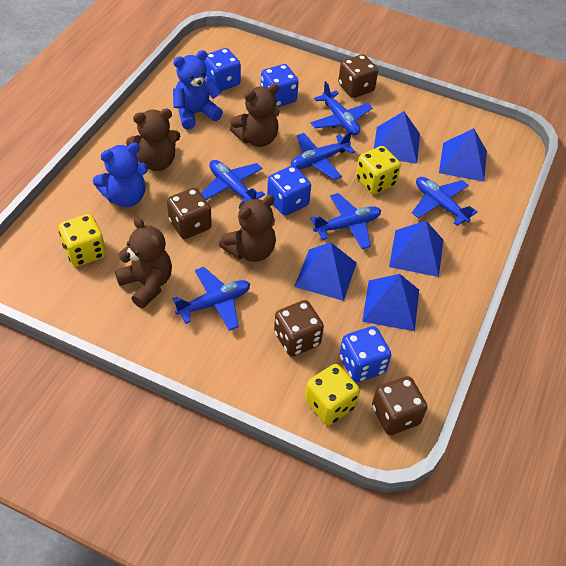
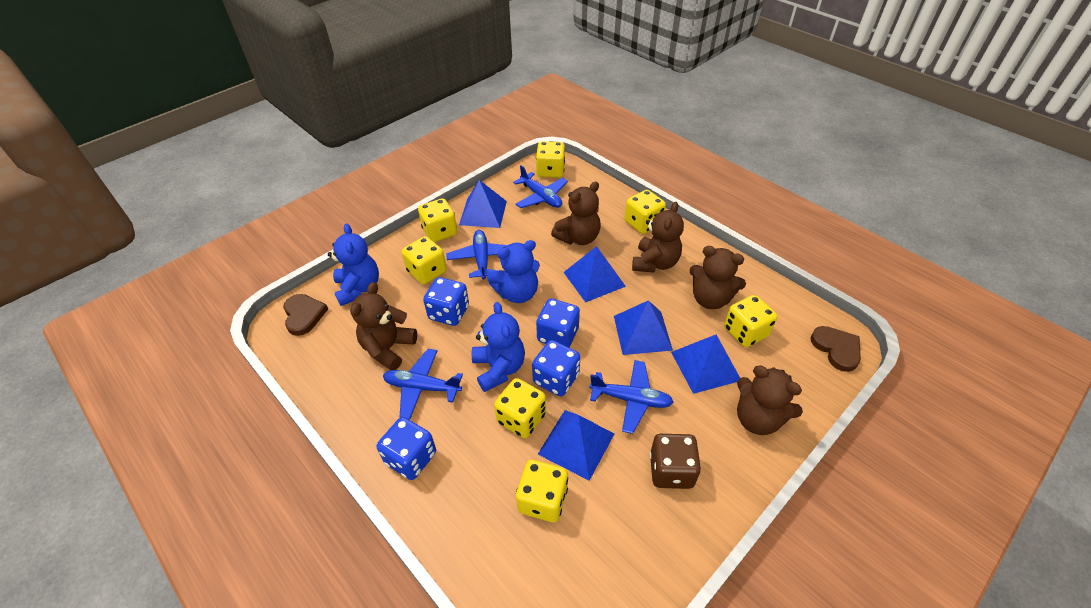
blue plane: [172,267,250,331] [201,160,265,206] [291,131,355,180] [310,193,381,249] [311,81,372,135] [412,177,477,226] = 6 -> [383,349,463,420] [446,230,507,280] [513,165,568,208] [589,360,674,434] = 4
blue teddy bear: [93,143,148,207] [173,50,223,130] = 2 -> [328,224,379,306] [472,302,525,392] [487,240,540,303] = 3
brown dice: [167,188,212,239] [274,300,324,357] [338,54,378,98] [372,376,427,435] = 4 -> [650,434,701,489] = 1
brown heart: none = 0 -> [283,294,328,336] [810,326,861,372] = 2
brown teddy bear: [115,217,172,308] [126,109,180,171] [219,195,276,262] [230,84,280,147] = 4 -> [350,282,417,370] [551,181,601,245] [632,202,684,273] [689,246,746,309] [737,366,803,435] = 5
yellow dice: [58,214,106,267] [305,364,360,425] [356,146,401,194] = 3 -> [402,236,447,284] [418,198,457,242] [494,378,546,438] [516,460,568,522] [536,141,565,178] [625,190,666,234] [724,295,777,347] = 7

